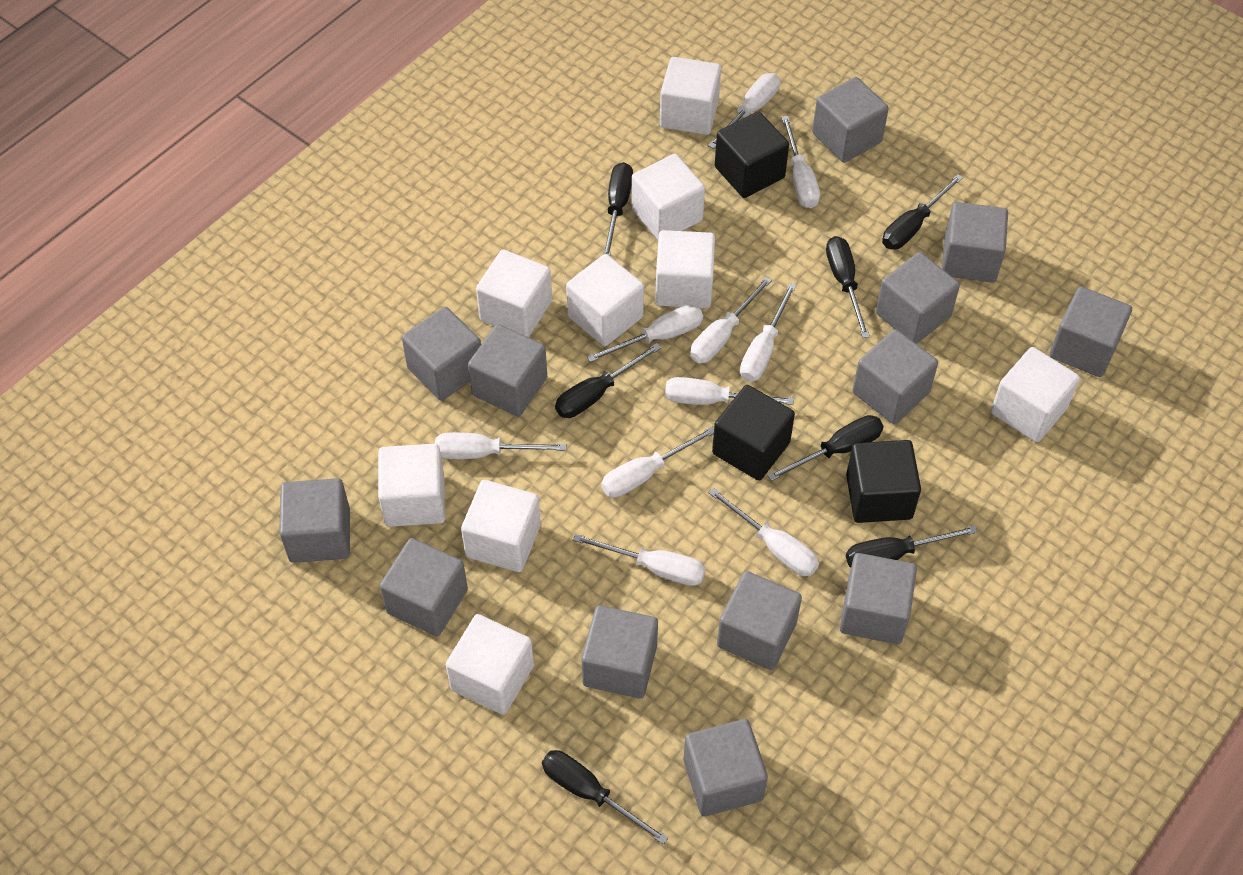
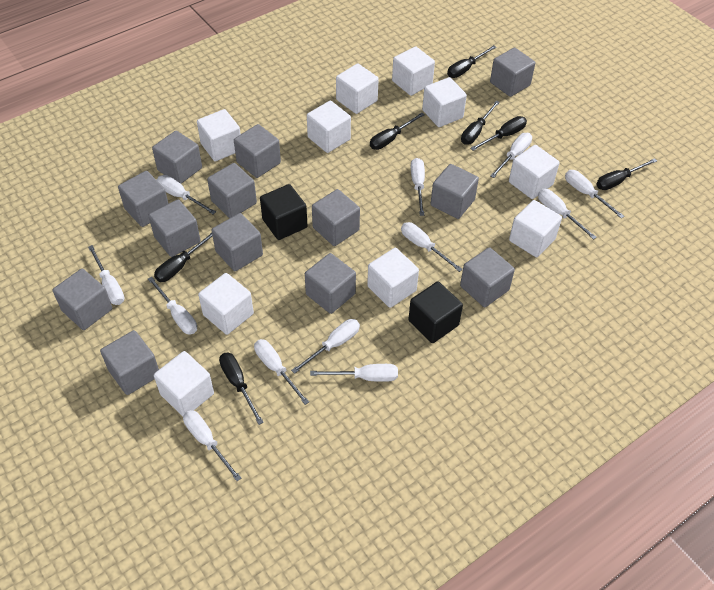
black cube: [712,385,795,481] [715,111,789,198] [846,440,921,523] = 3 -> [260,184,307,240] [408,281,463,343] = 2
white cube: [378,444,445,527] [446,614,534,715] [461,480,541,572] [476,250,552,337] [566,254,644,346] [632,154,705,240] [655,230,715,308] [660,57,721,135] [991,347,1080,442] = 9 -> [154,351,214,416] [197,109,241,161] [198,273,254,335] [307,101,351,153] [336,63,379,114] [367,248,419,308] [392,46,435,96] [422,77,467,127] [509,145,560,199] [509,200,562,257] = 10
white screwdriver: [435,432,566,459] [573,534,706,586] [587,305,703,362] [601,426,714,497] [665,377,794,405] [690,277,772,363] [708,73,780,149] [708,487,819,576] [740,283,797,382] [781,116,820,208] = 10 -> [88,245,125,305] [148,277,197,334] [157,175,216,215] [183,410,242,481] [254,339,309,405] [291,319,360,374] [310,364,398,382] [401,222,463,272] [411,158,425,216] [490,133,532,178] [538,189,597,240] [565,170,624,218] = 12

